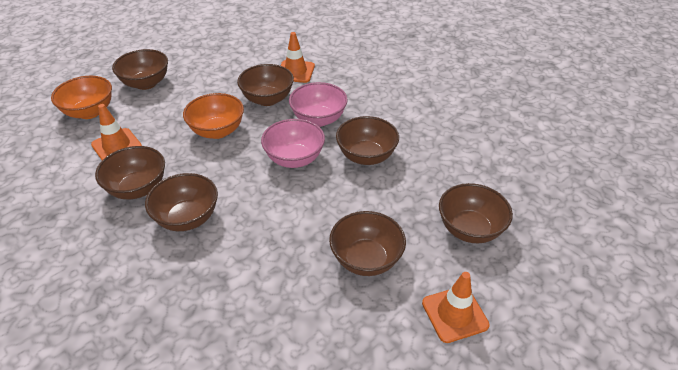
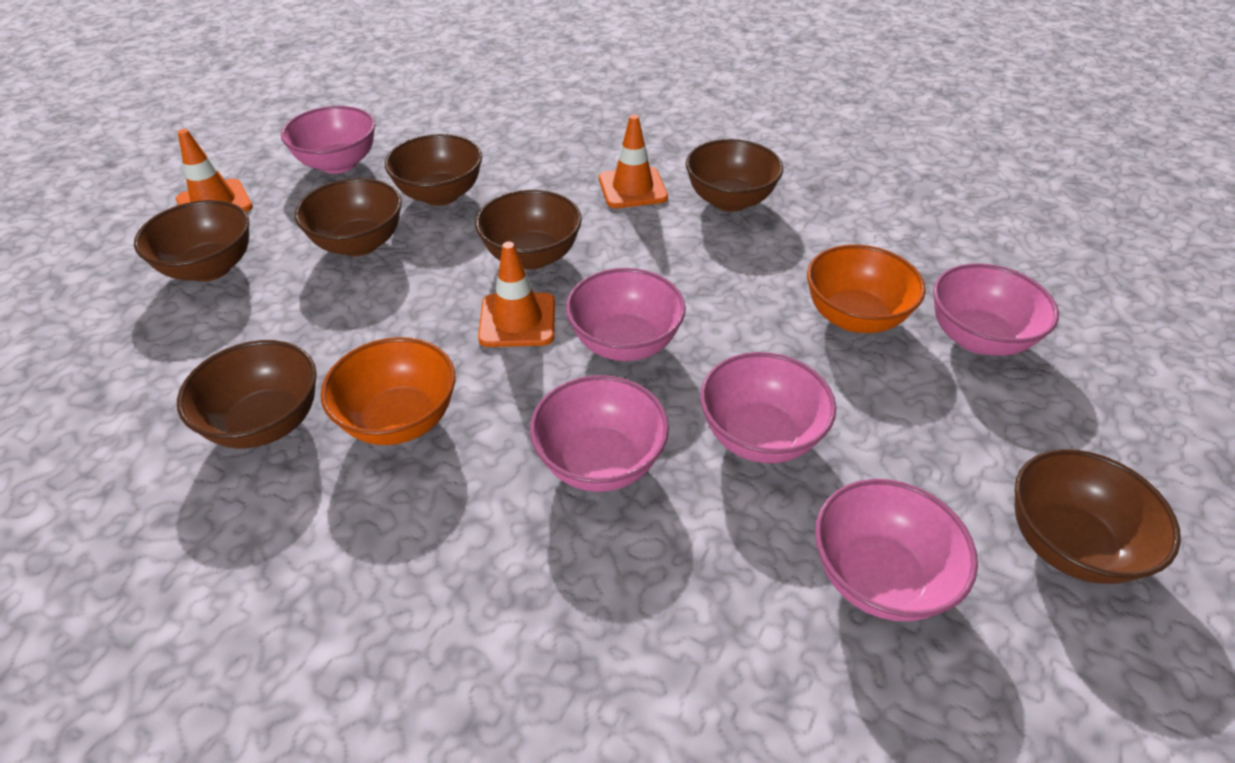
pink bowl: [261,119,325,168] [289,82,348,127] = 2 -> [281,106,375,174] [530,375,669,492] [566,268,686,361] [700,352,836,463] [815,479,978,621] [933,263,1059,356] = 6

